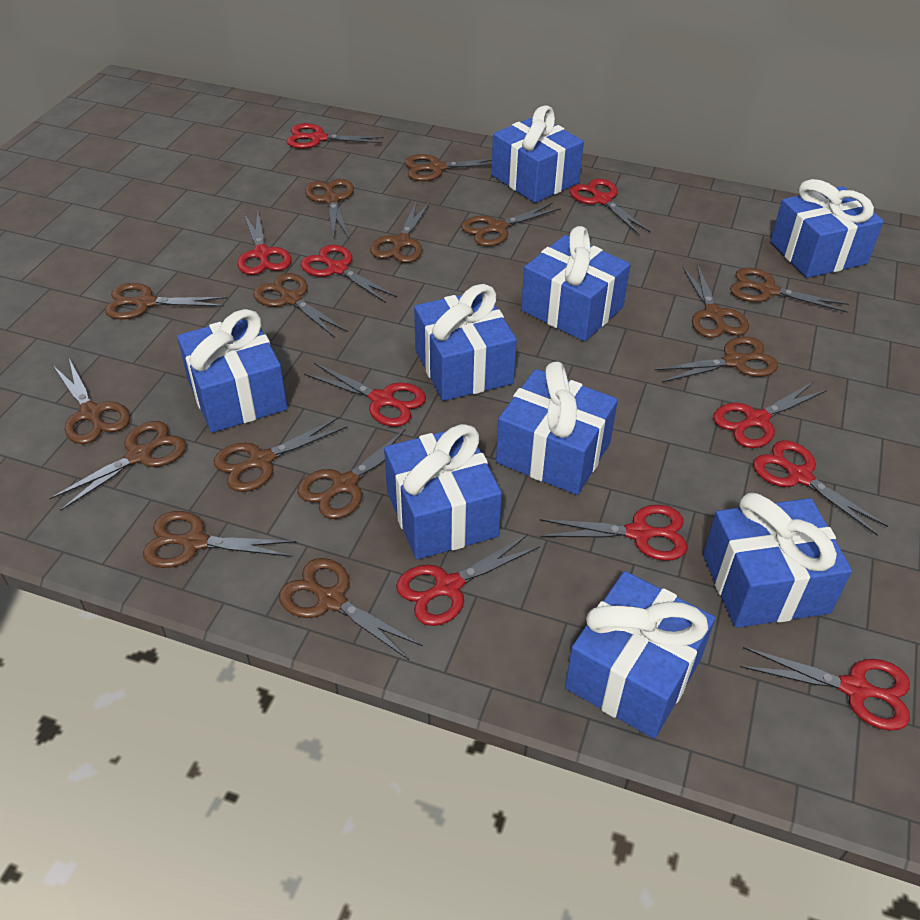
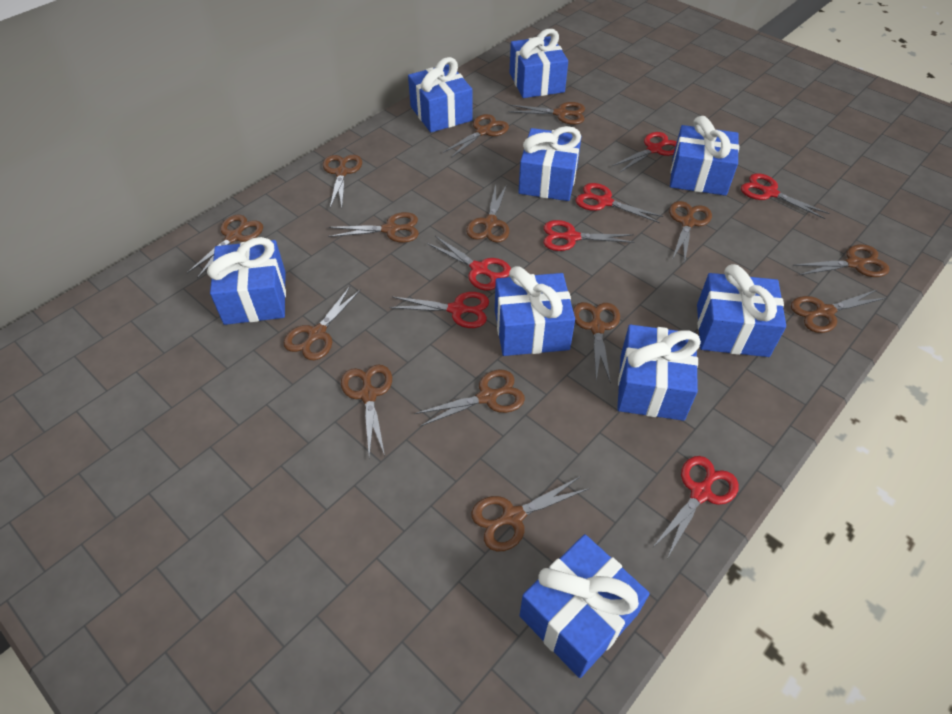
brown scissors: [49,421,186,511] [53,359,130,444] [105,283,227,320] [143,511,296,568] [214,417,347,492] [253,273,348,337] [279,558,422,660] [297,429,418,519] [305,179,354,237] [370,201,430,263] [405,154,492,181] [461,203,561,246] [655,336,778,382] [682,264,749,338] [730,268,849,313] = 15 -> [187,215,263,279] [284,286,361,360] [323,155,362,208] [328,212,419,243] [341,364,392,457] [414,370,525,426] [443,114,509,158] [466,184,509,242] [471,476,590,551] [509,102,585,125] [573,302,620,384] [669,201,712,264] [791,290,886,333] [792,244,890,277] = 14
red scissors: [238,212,292,275] [286,123,384,149] [301,245,397,303] [304,363,426,427] [396,534,540,626] [540,505,688,561] [570,179,651,235] [713,381,827,448] [740,647,910,731] [753,440,888,535] = 10 -> [389,292,489,328] [427,236,511,291] [544,220,635,251] [576,183,663,223] [611,132,677,173] [653,456,739,557] [741,173,829,219] = 7

